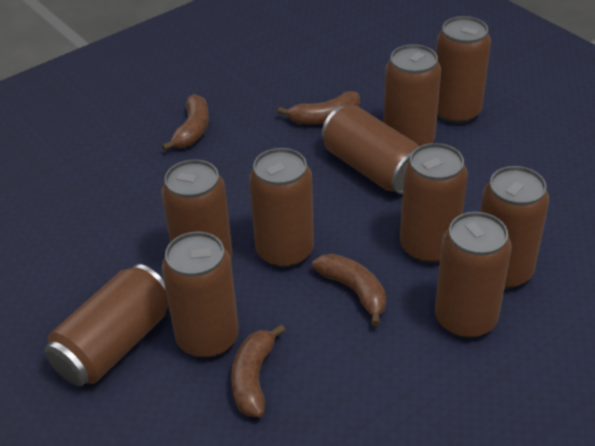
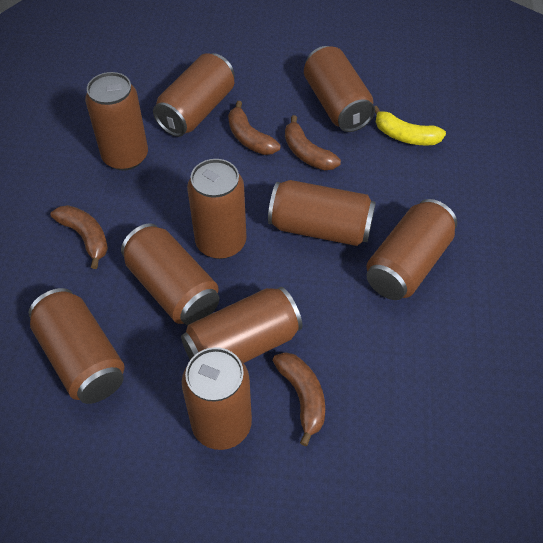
yellow banana: none = 0 -> [374,106,446,146] = 1

